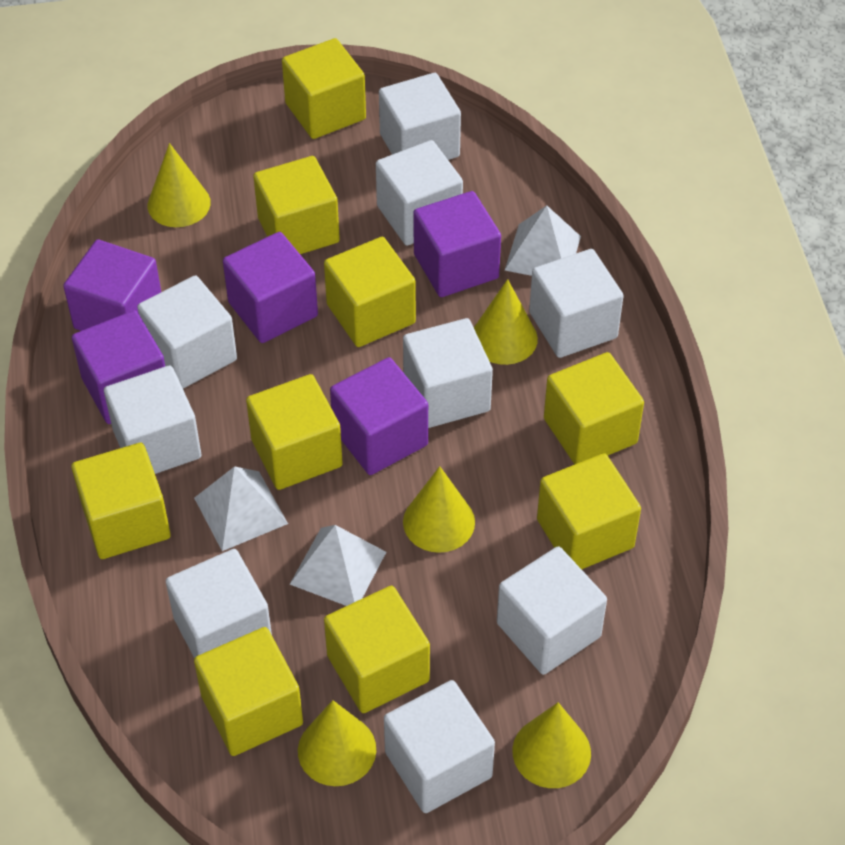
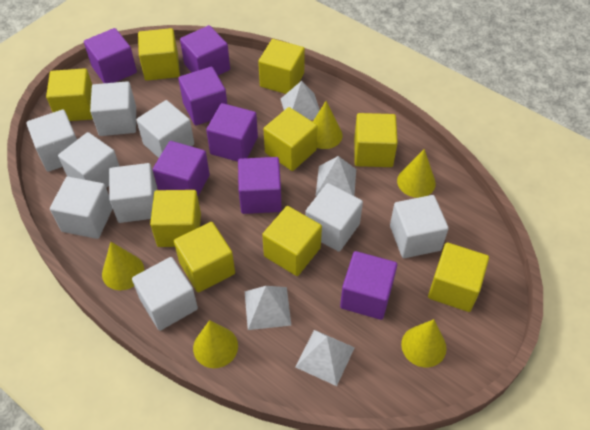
purple cube: [63,240,161,331] [72,310,165,424] [223,232,318,343] [330,357,428,475] [413,191,501,297] = 5 -> [84,28,137,83] [153,141,210,196] [178,67,227,126] [180,25,230,75] [206,103,258,162] [238,157,282,214] [340,251,397,320] = 7
white pyramid: [194,466,288,551] [290,525,386,606] [505,206,581,276] = 3 -> [245,286,292,330] [281,81,320,120] [295,330,355,386] [316,156,356,196] = 4

